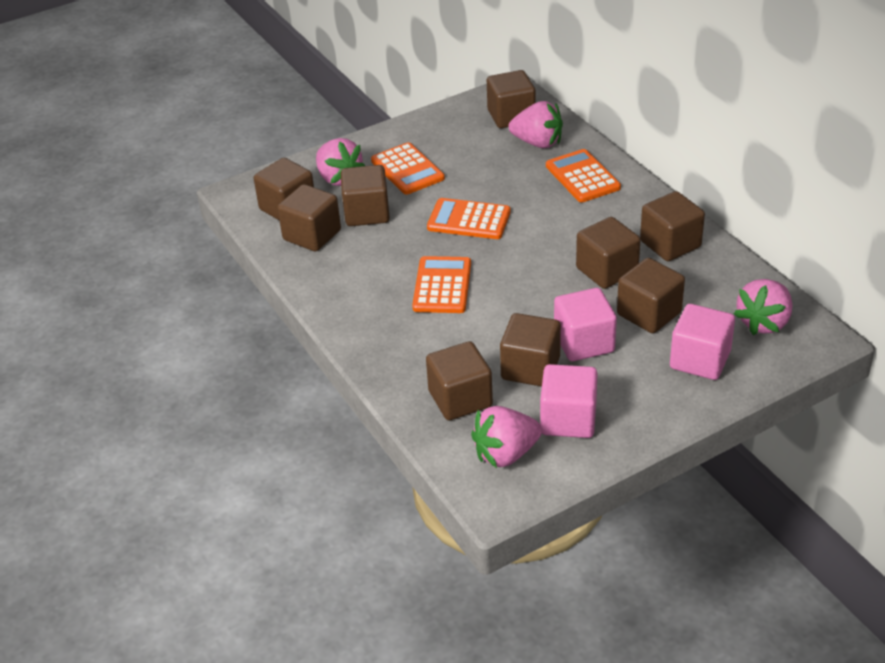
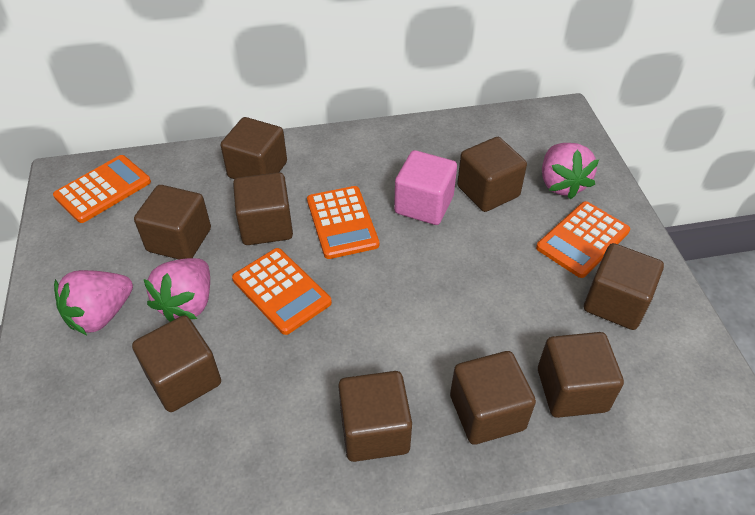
pink cube: [540,364,598,438] [554,288,617,361] [670,304,735,380] = 3 -> [394,150,457,225] = 1
pink strawberry: [316,138,365,186] [471,406,542,468] [509,101,563,148] [734,279,792,335] = 4 -> [54,270,133,335] [144,258,210,322] [542,143,599,200] = 3

